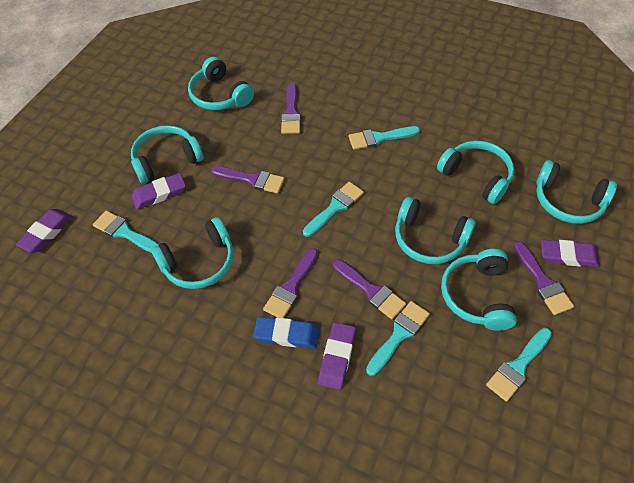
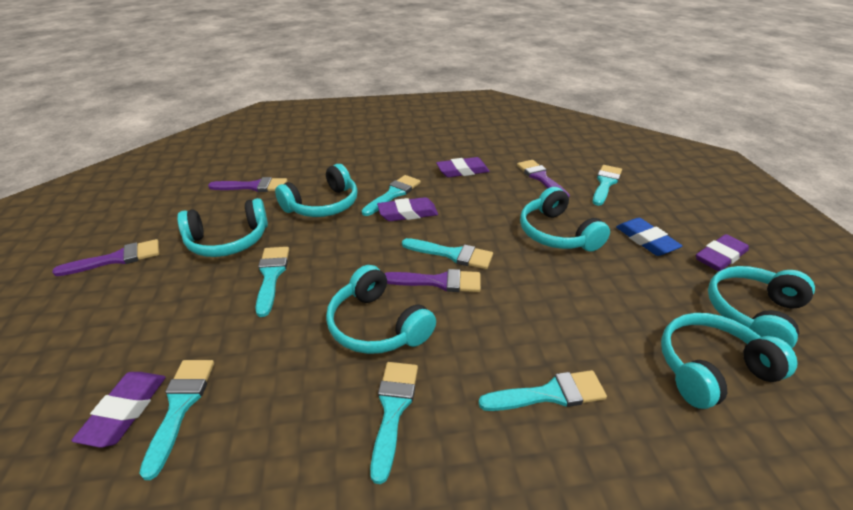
purple brush: [211,166,285,194] [263,248,318,318] [281,83,301,134] [333,259,406,319] [514,241,574,315] = 5 -> [52,239,159,276] [208,177,288,192] [384,269,481,292] [517,160,570,197] = 4
turquoise brush: [93,210,159,253] [303,182,364,237] [348,126,420,150] [366,301,430,376] [486,328,552,402] = 5 -> [139,360,214,480] [256,247,289,317] [362,175,421,216] [370,362,418,484] [402,238,493,269] [479,370,607,411] [592,165,622,206] = 7
turquoise headphones: [131,125,203,184] [151,217,234,289] [188,57,254,110] [395,197,476,264] [437,141,514,204] [441,249,517,331] [536,160,617,224] = 7 -> [177,198,268,257] [275,164,357,217] [326,265,436,354] [520,187,610,252] [661,313,798,409] [708,266,815,348] = 6

